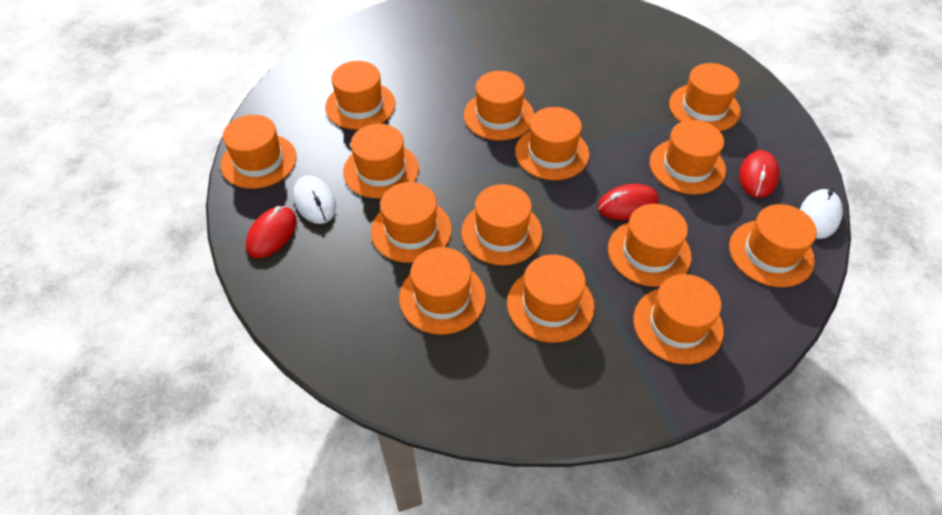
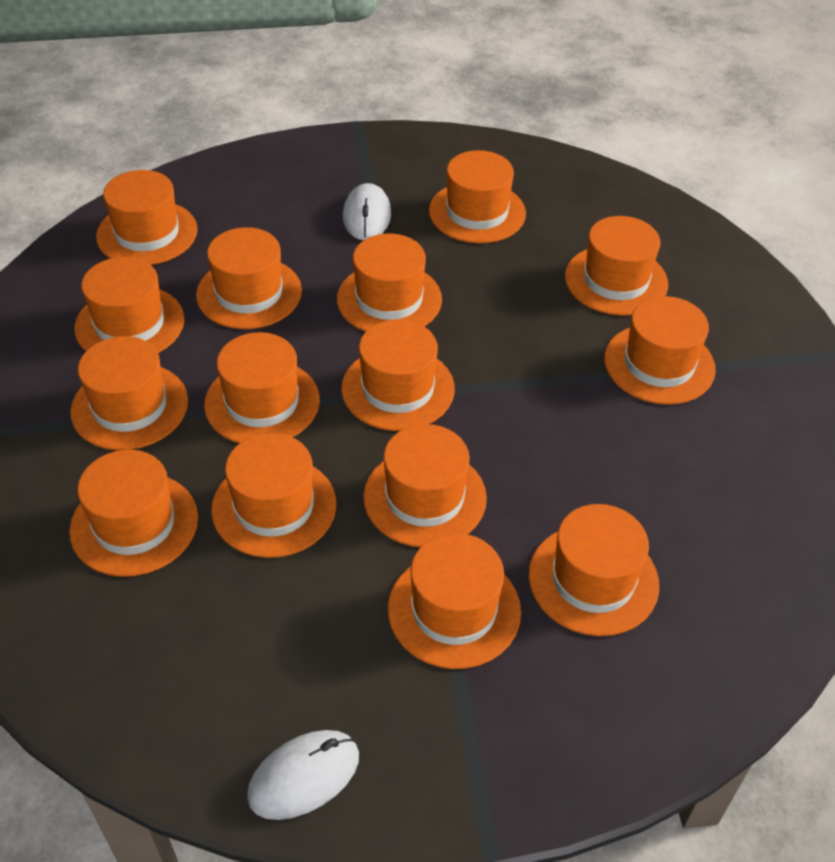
orange hat: [221,115,296,189] [325,61,395,130] [343,124,419,199] [371,182,452,263] [399,247,486,335] [461,184,542,265] [464,71,534,141] [507,255,595,343] [515,107,589,180] [608,204,692,287] [633,274,724,364] [650,120,726,194] [669,63,741,131] [729,204,817,287] = 14 -> [69,450,198,577] [70,336,188,450] [74,257,184,353] [96,170,198,265] [196,227,302,329] [204,332,320,443] [211,433,336,558] [337,234,442,332] [341,319,455,431] [363,424,487,547] [388,533,521,669] [429,150,526,243] [528,504,659,636] [565,216,668,316] [604,296,716,405] = 15
red mouse: [246,206,297,258] [598,184,659,220] [739,150,779,198] = 3 -> none = 0

